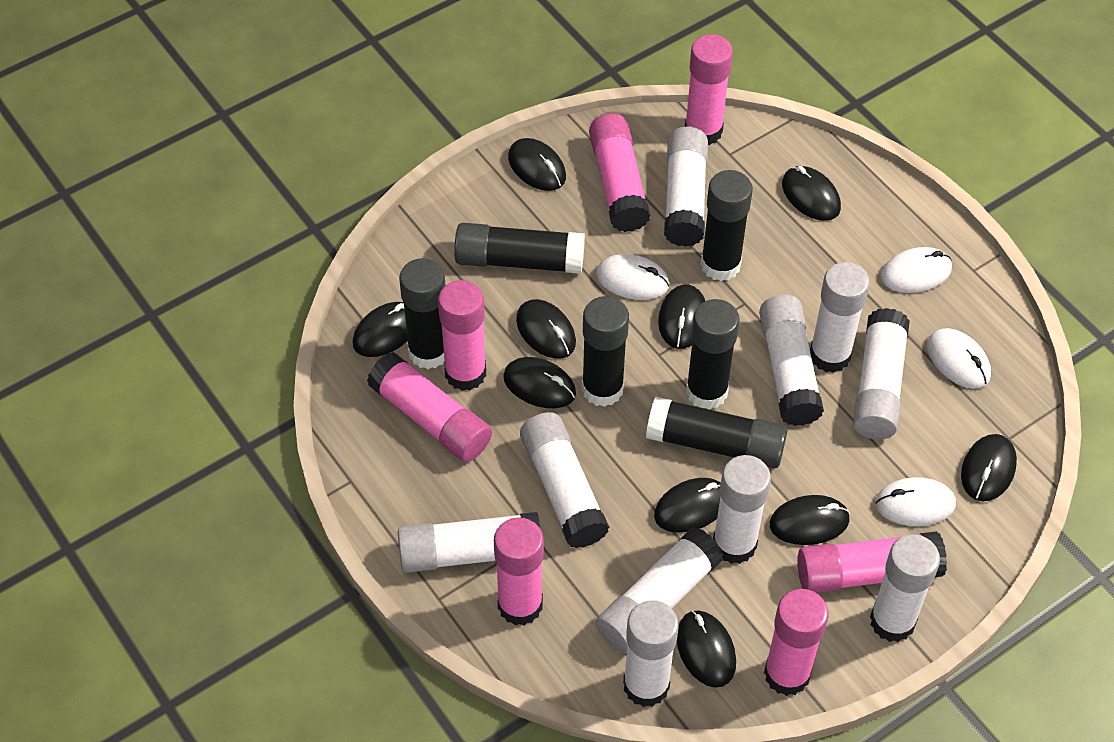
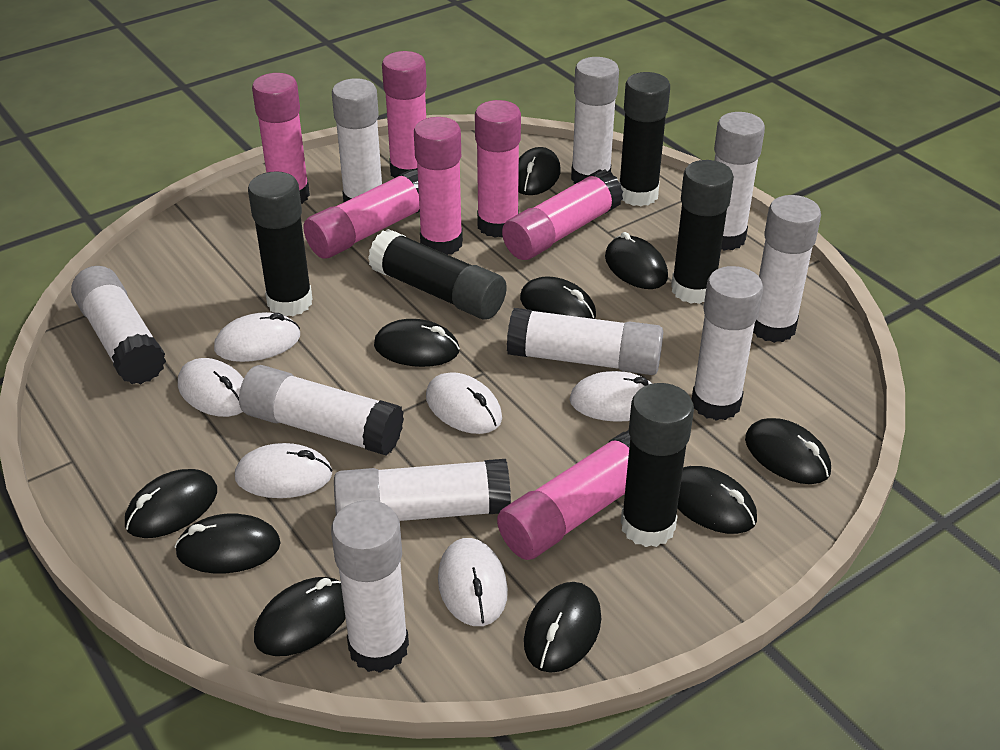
black glue stick: [399,258,445,369] [454,223,585,274] [582,296,629,407] [646,397,788,468] [686,299,740,410] [701,170,753,281] = 6 -> [248,171,312,316] [368,229,507,320] [619,72,670,206] [621,383,694,547] [671,160,734,304] = 5
white mouse: [596,254,669,300] [875,477,956,526] [881,247,952,293] [927,328,991,389] = 4 -> [178,358,244,417] [214,312,300,362] [235,443,332,498] [426,372,502,434] [438,538,508,626] [569,371,652,422] = 6

